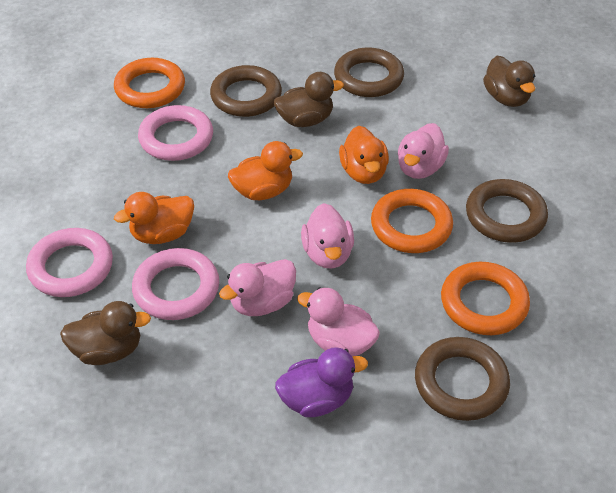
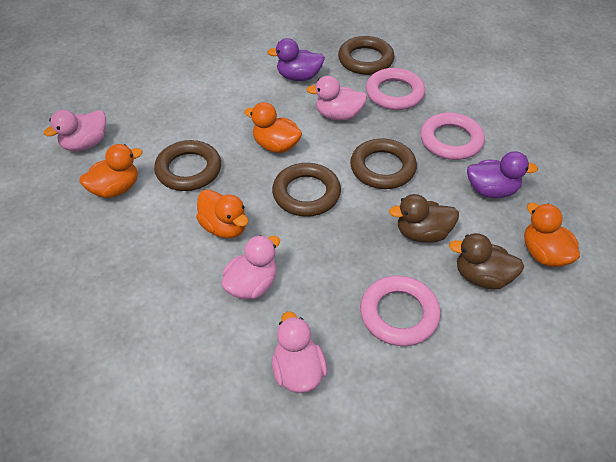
brown duck: [60,301,151,365] [274,72,344,127] [483,56,535,107] = 3 -> [389,194,459,243] [449,233,525,289] = 2
orange duck: [114,192,194,244] [228,141,303,200] [339,126,389,184] = 3 -> [80,144,143,198] [196,189,248,239] [244,102,302,153] [524,203,580,267] = 4
orange ring: [114,58,185,108] [371,189,453,253] [441,262,530,335] = 3 -> none = 0
purple duck: [275,347,368,417] = 1 -> [267,38,325,81] [467,151,538,198] = 2

